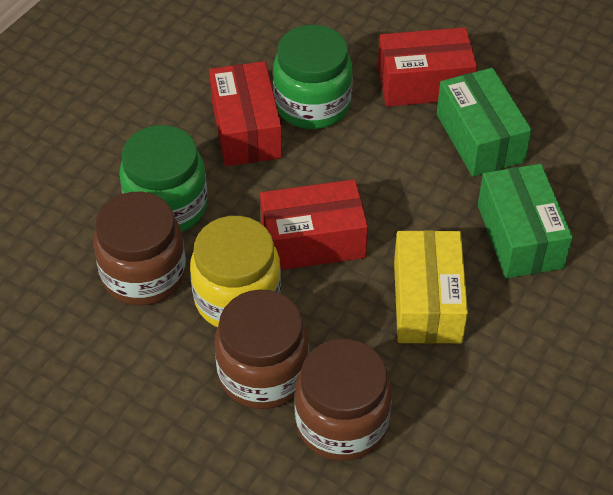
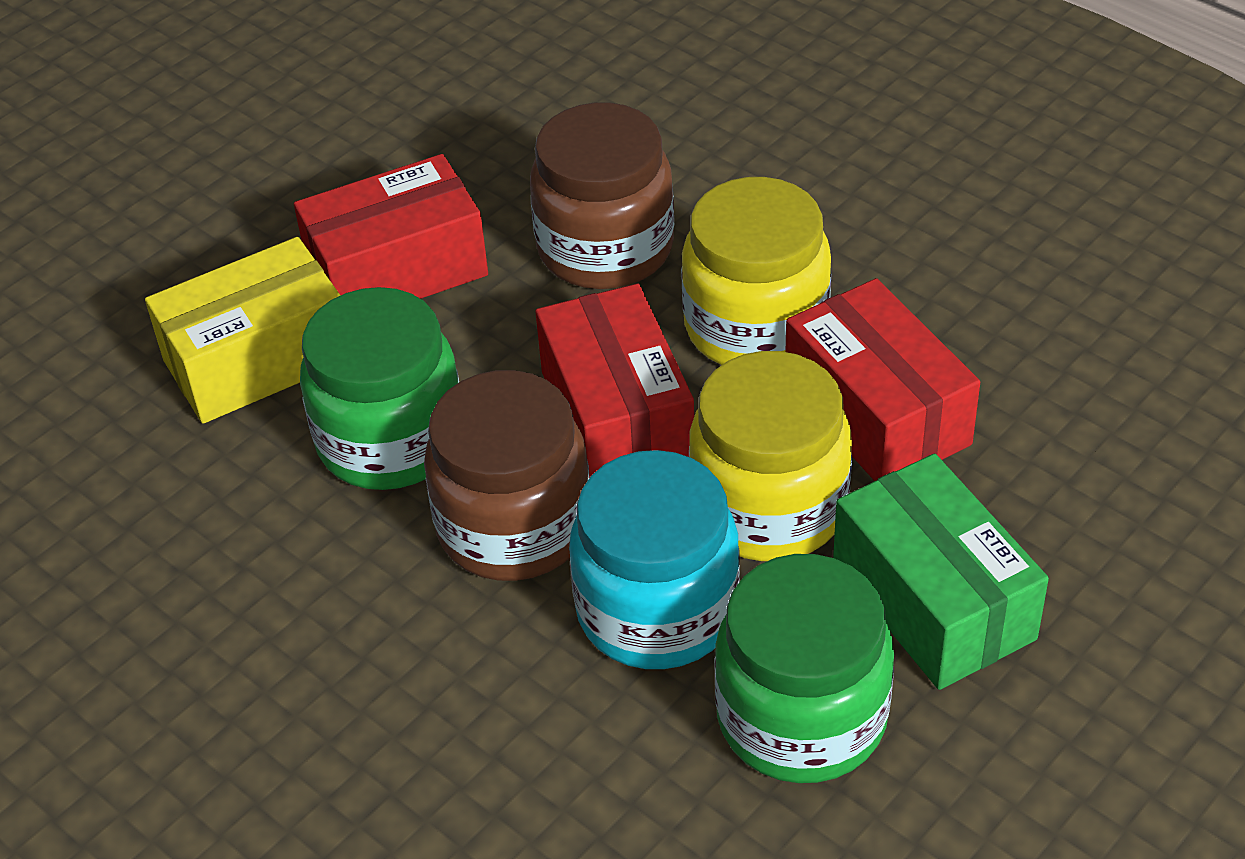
brown jar: [93,192,186,306] [214,289,309,409] [295,339,392,461] = 3 -> [424,370,590,581] [530,103,674,289] = 2
green box: [437,68,532,177] [478,164,573,279] = 2 -> [833,454,1049,690] = 1
turquoise jar: none = 0 -> [569,450,739,669] = 1
yellow jar: [190,216,281,327] = 1 -> [681,177,831,365] [689,351,852,561] = 2

